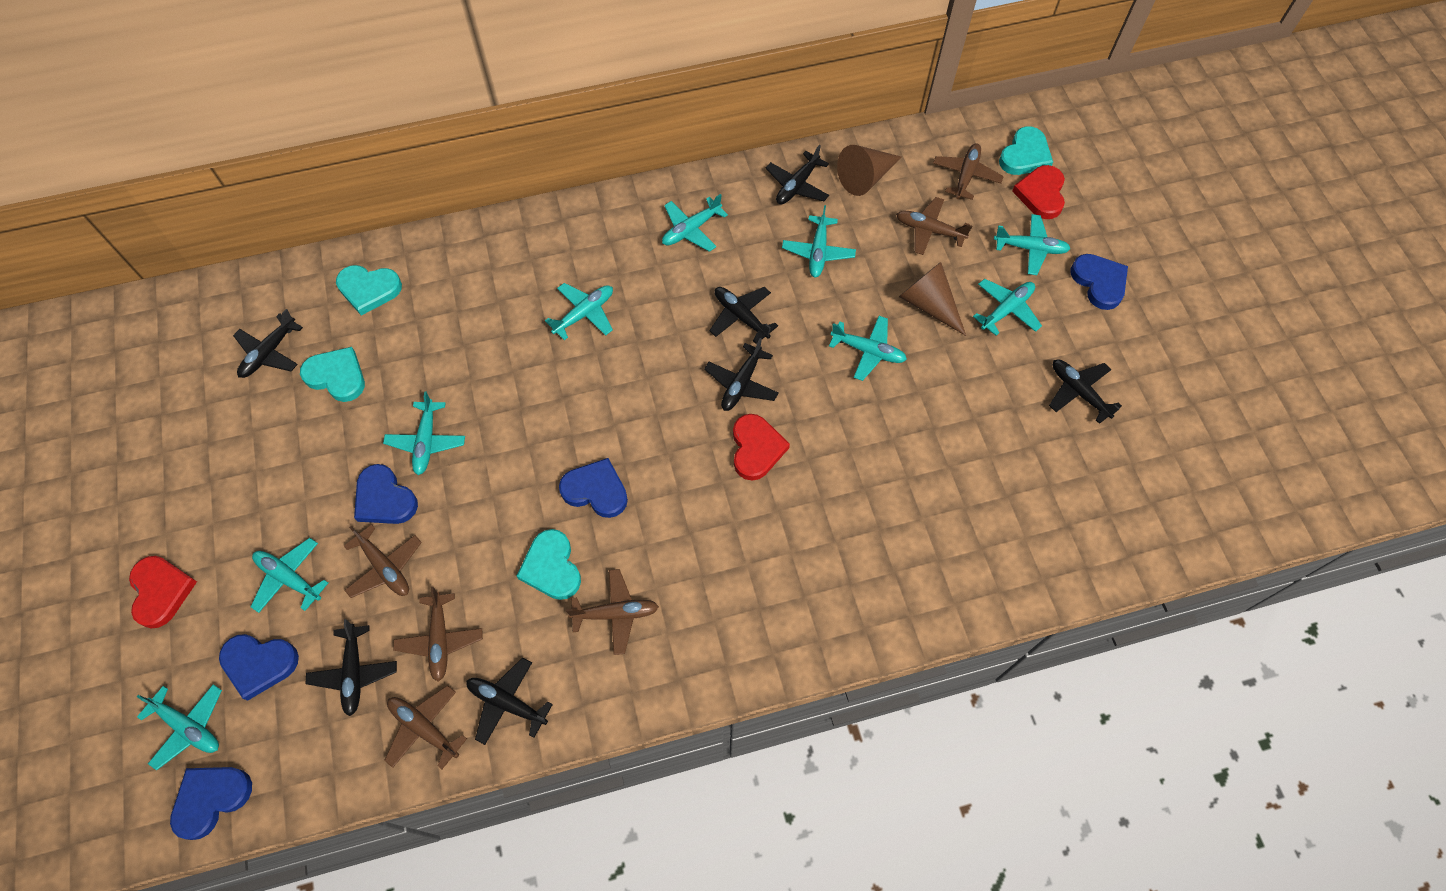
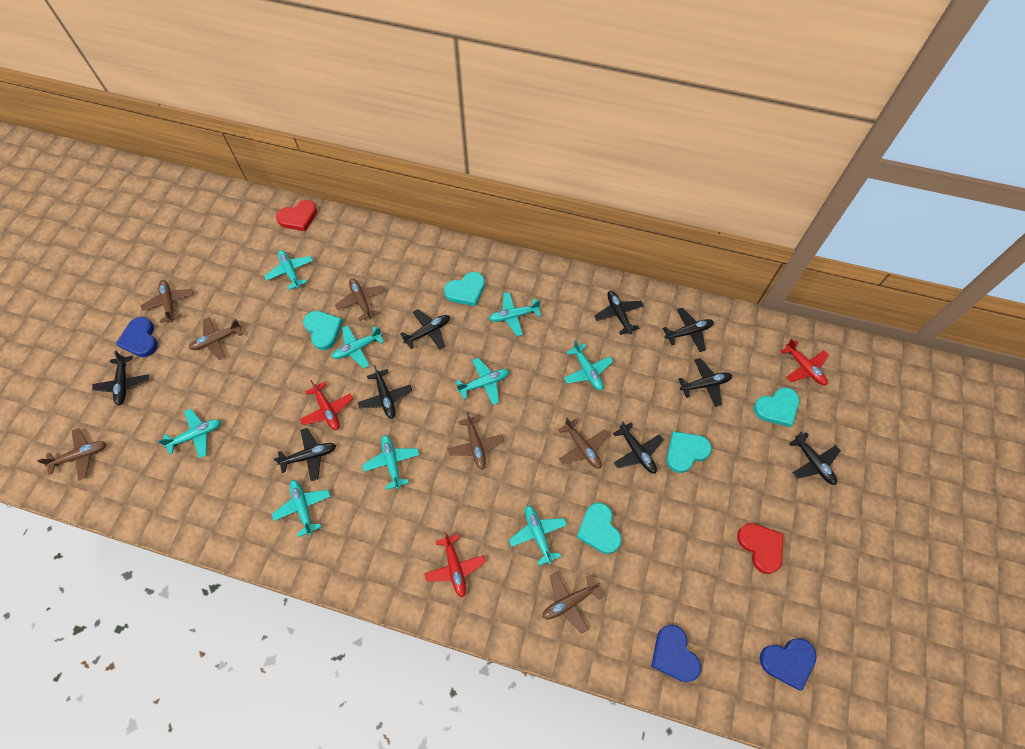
black plane: [233,309,303,378] [306,619,397,716] [466,658,553,745] [704,338,778,411] [709,287,778,344] [765,145,829,205] [1049,359,1122,424] = 7 -> [92,351,149,406] [273,428,336,481] [358,365,412,419] [400,309,450,350] [595,291,644,335] [613,421,664,473] [663,308,714,352] [679,358,732,407] [789,431,840,485] = 9
blue heart: [170,767,252,840] [219,634,299,701] [354,464,418,524] [559,458,628,518] [1070,254,1128,310] = 5 -> [116,317,158,357] [651,625,701,682] [760,638,817,690] = 3
brown cone: [837,145,901,196] [899,262,966,336] = 2 -> none = 0
brown plane: [344,525,422,598] [384,685,467,769] [393,587,483,682] [566,569,659,655] [896,197,972,255] [933,143,1004,200] = 6 -> [37,428,107,481] [141,280,193,323] [189,317,243,360] [335,279,385,321] [448,412,504,470] [542,572,603,634] [558,418,608,469] = 7
red heart: [129,556,197,628] [733,414,790,481] [1012,165,1065,219] = 3 -> [276,200,317,231] [737,523,783,574] = 2
red plane: none = 0 -> [300,380,353,430] [424,532,486,598] [781,338,828,385] = 3
turquoise heart: [300,347,365,402] [336,265,402,316] [517,529,581,600] [999,126,1053,175] = 4 -> [303,311,343,350] [444,272,485,306] [577,502,622,554] [666,431,712,473] [754,387,799,427] = 5

